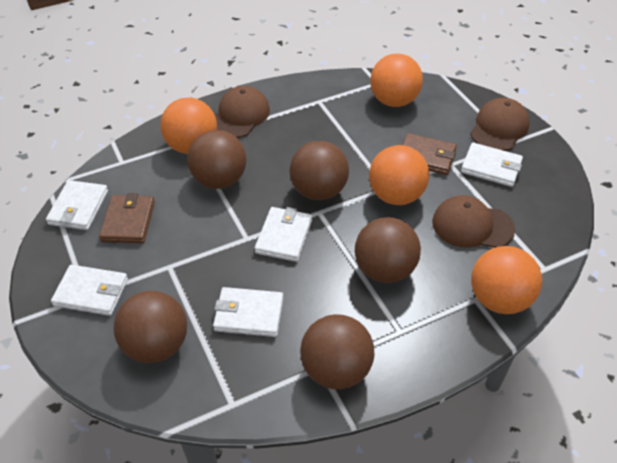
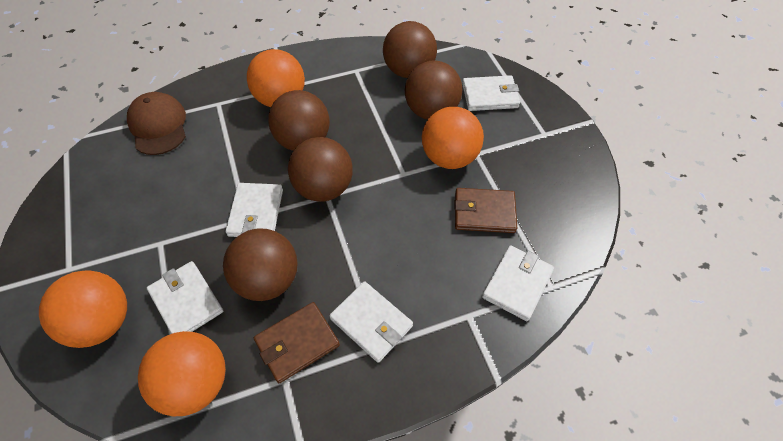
brown cap: [215,86,270,138] [432,195,515,248] [470,98,530,151] = 3 -> [127,92,186,155] = 1

